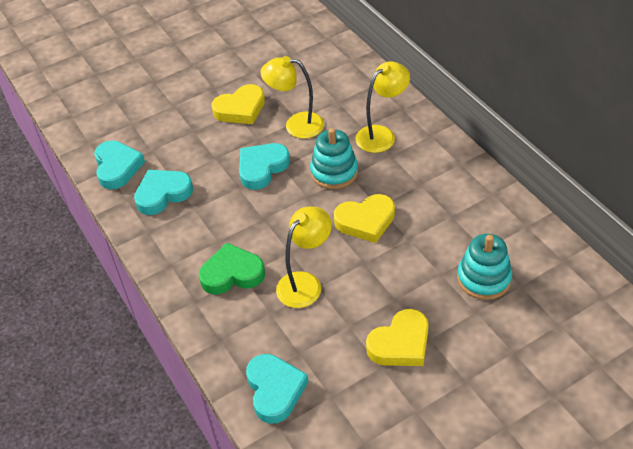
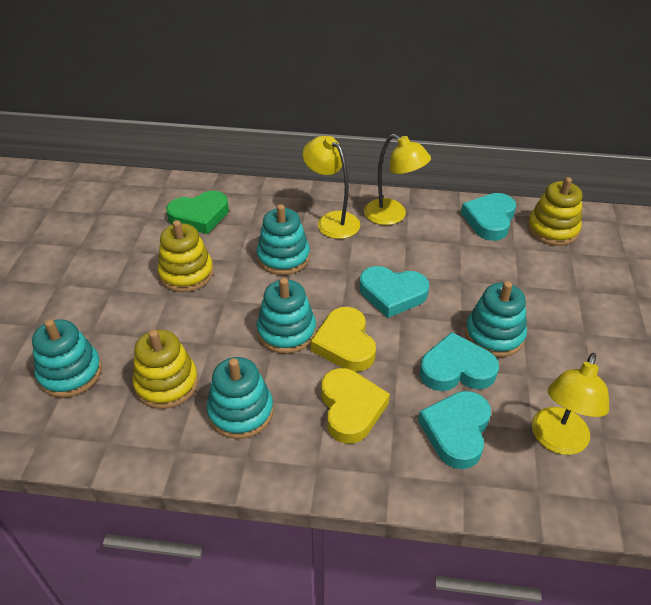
turquoise stacking toy: [310,128,358,189] [457,234,512,300] = 2 -> [32,319,102,398] [207,357,273,439] [257,204,310,275] [257,278,316,354] [465,281,527,357] = 5
yellow heart: [211,84,265,124] [334,194,395,243] [366,309,429,366] = 3 -> [311,307,376,372] [321,368,390,444] = 2
yellow stacking toy: none = 0 -> [132,330,198,409] [157,220,214,292] [527,177,582,246] = 3

